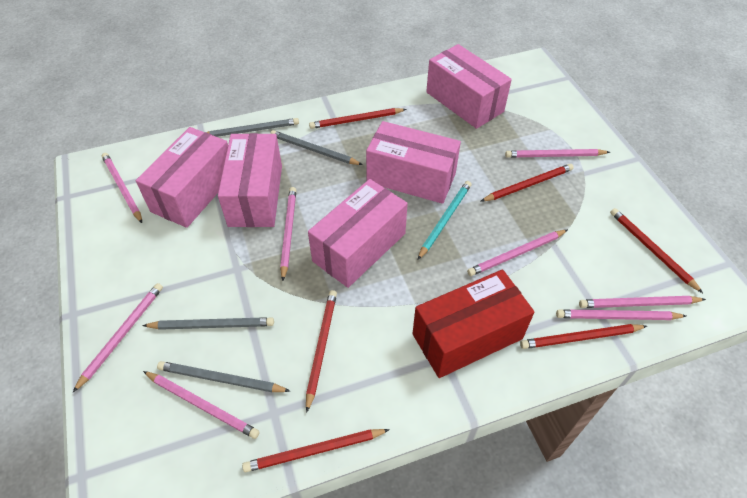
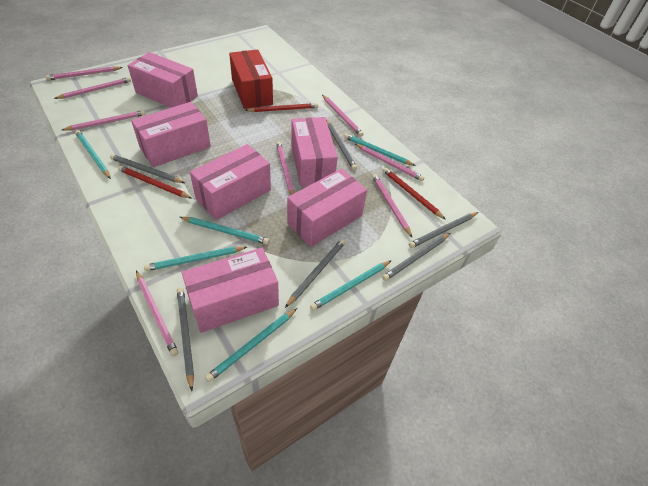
grey pencil: [142,317,274,330] [157,361,290,392] [206,118,299,137] [270,130,363,165] = 4 -> [110,154,185,183] [177,288,194,391] [285,239,345,308] [326,120,357,170] [382,233,450,281] [409,212,478,248] = 6
pink box: [136,127,228,228] [218,133,282,227] [308,179,408,288] [366,121,461,204] [426,44,512,129] = 5 -> [128,52,198,108] [131,102,211,167] [182,248,279,333] [190,144,271,220] [287,168,367,247] [291,117,338,187] = 6
red pencil: [242,429,390,472] [306,290,337,413] [309,108,406,129] [481,164,574,201] [520,324,647,349] [610,208,703,293] = 6 -> [118,166,193,199] [245,103,318,112] [382,167,446,220] = 3
turquoise pencil: [418,181,472,260] = 1 -> [75,130,111,179] [144,246,247,271] [180,217,269,244] [205,308,297,382] [310,260,392,311] [344,134,416,166] = 6

